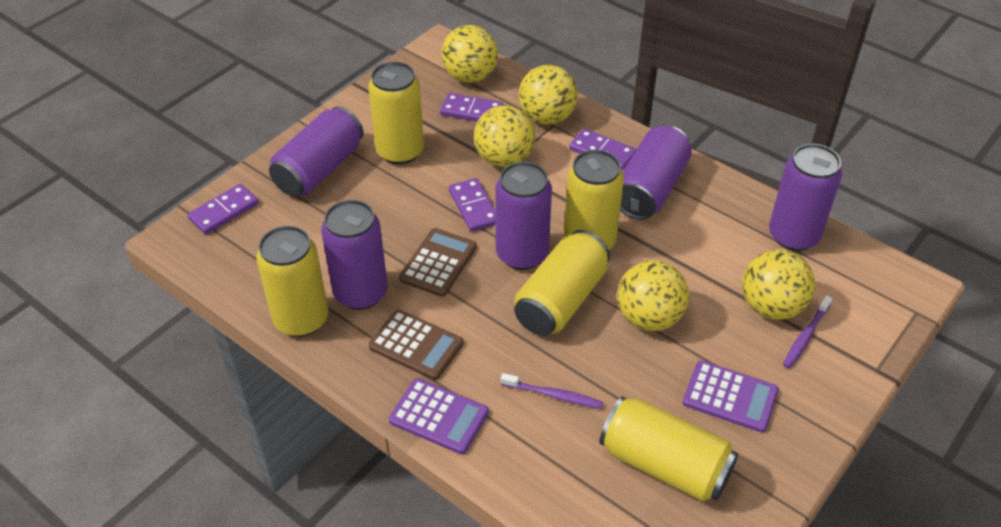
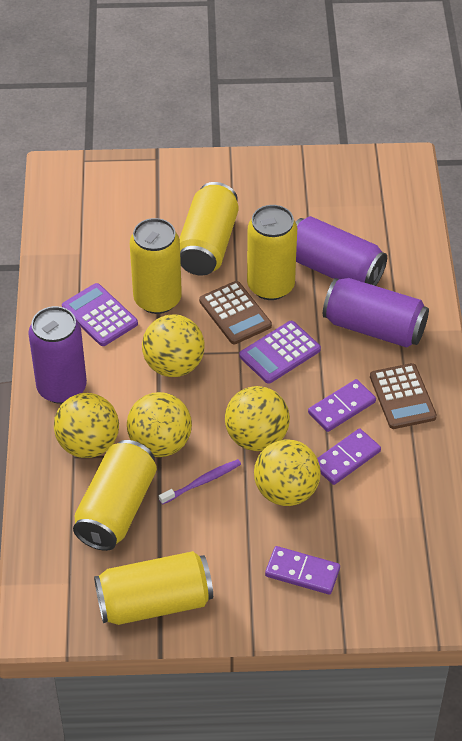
purple can: [269,106,364,197] [321,200,387,310] [495,162,552,270] [620,125,692,220] [769,144,842,251] = 5 -> [28,306,87,404] [296,216,387,286] [323,278,429,348] = 3
purple domino: [187,184,259,235] [440,93,503,122] [449,178,495,232] [569,129,636,170] = 4 -> [265,546,340,595] [308,379,376,432] [317,428,381,485] = 3
purple toothbrush: [501,373,603,409] [783,295,832,368] = 2 -> [159,459,241,505] = 1

